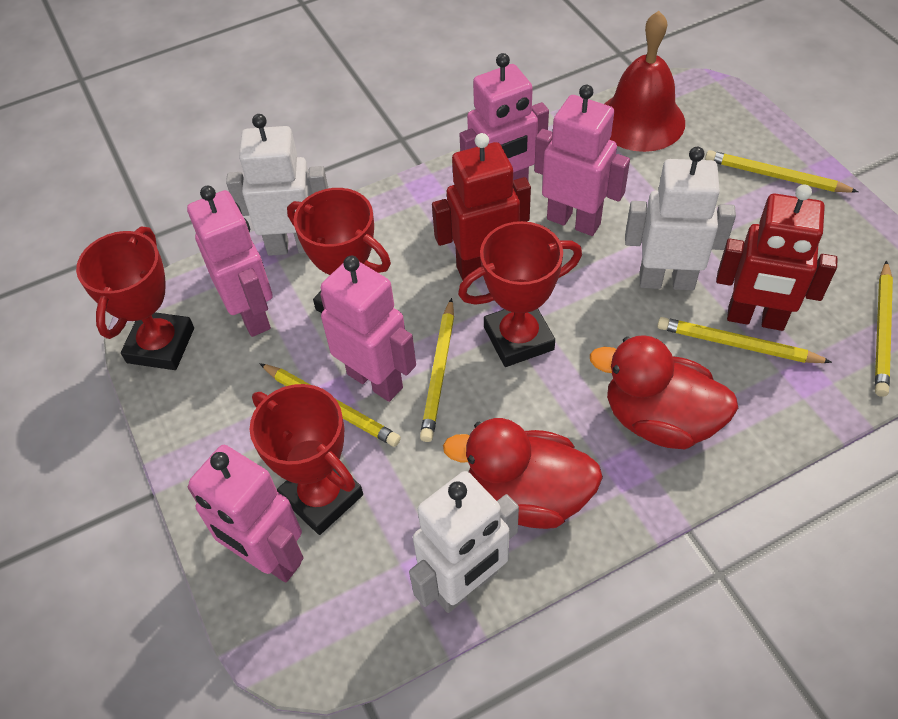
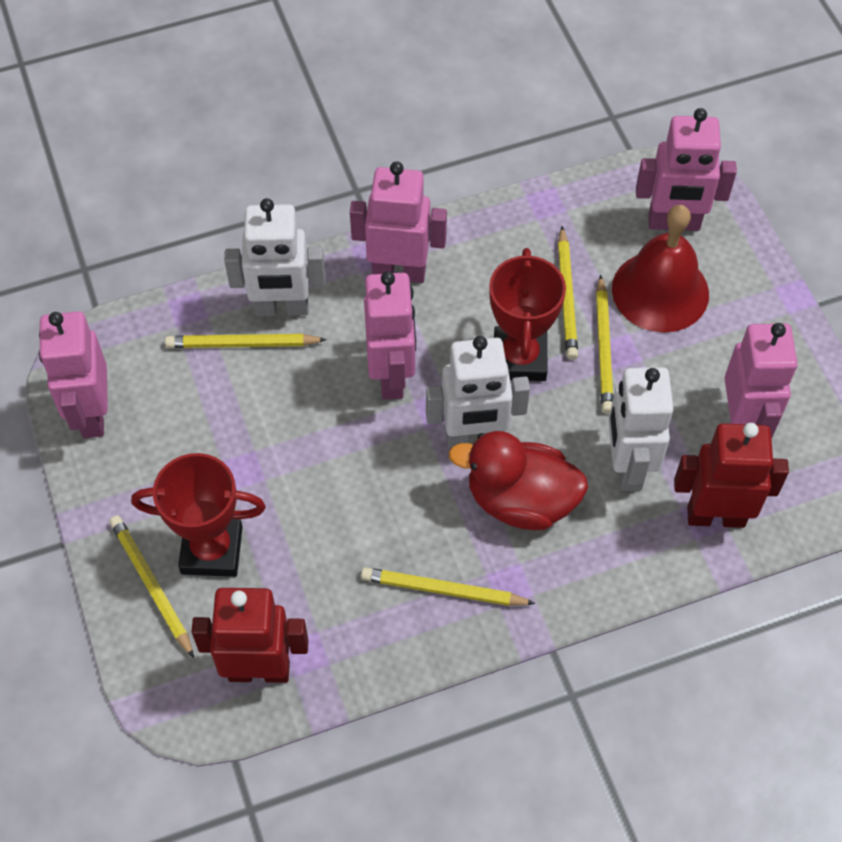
red duck: [443,418,603,529] [590,335,738,449] = 2 -> [448,431,588,530] = 1
red trophy: [76,227,194,370] [250,384,363,535] [287,188,391,313] [458,221,582,367] = 4 -> [131,453,266,577] [489,248,566,381] = 2

